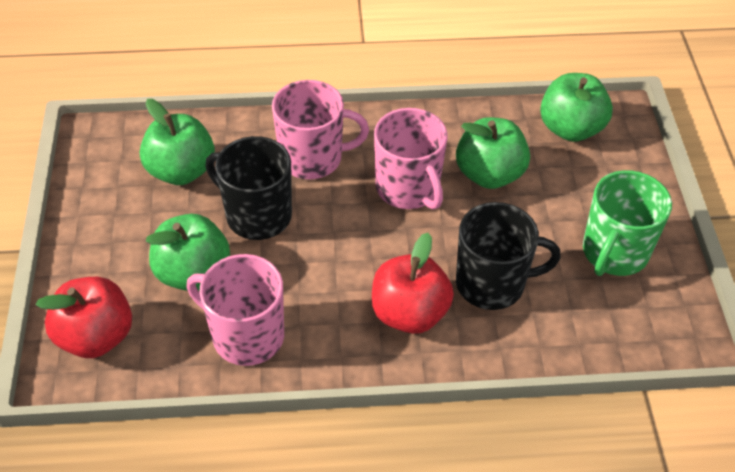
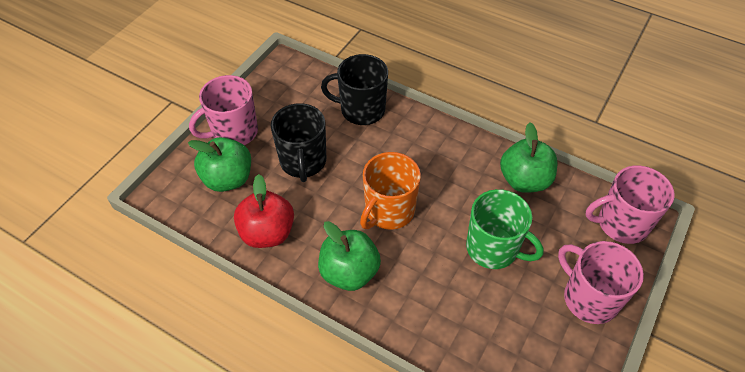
green apple: [140,99,215,185] [146,214,230,291] [456,117,530,189] [540,73,613,142] = 4 -> [188,137,251,192] [318,221,381,291] [500,122,557,193] = 3
orange mug: none = 0 -> [360,152,421,230] = 1
red apple: [35,277,132,358] [372,233,454,334] = 2 -> [234,174,294,248] = 1

